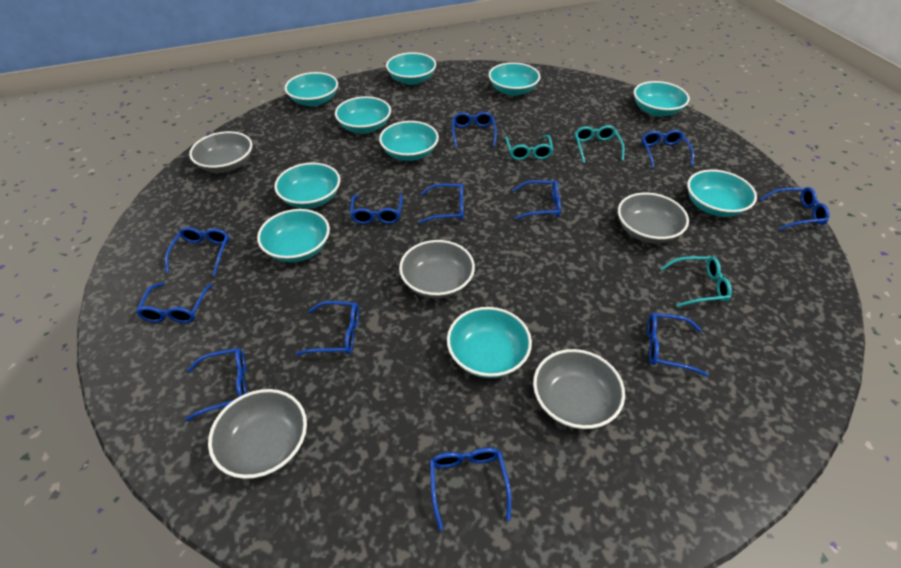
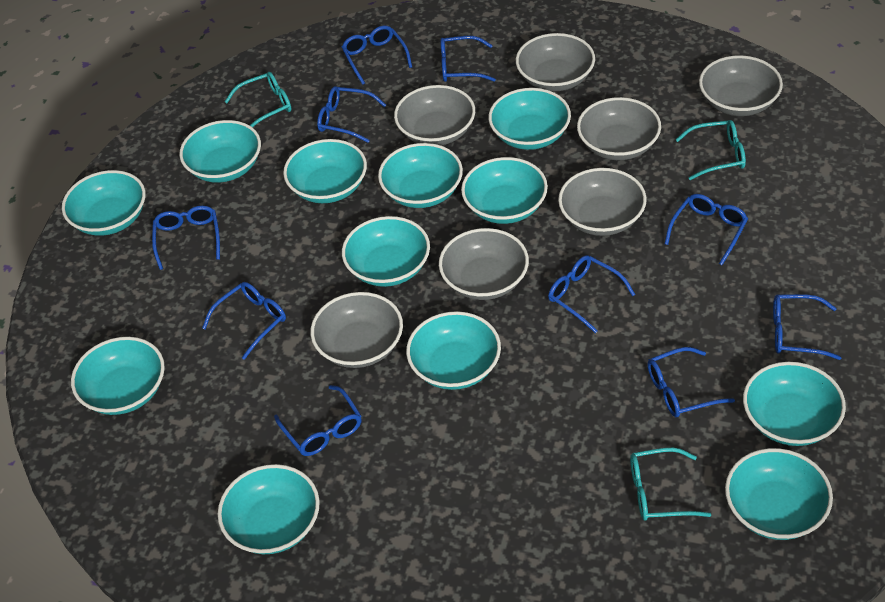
blue glasses: [136,282,213,323] [165,227,229,276] [185,348,247,421] [296,301,359,355] [350,194,403,224] [419,183,464,224] [430,448,512,531] [452,112,497,147] [513,180,561,220] [642,130,694,168] [647,313,708,377] [760,187,830,230] = 12 -> [152,206,220,270] [202,282,286,360] [274,385,362,456] [317,86,386,143] [342,25,412,85] [440,36,496,82] [548,255,635,333] [648,347,735,417] [665,194,748,265] [773,294,841,360] = 10
grey bowl: [189,131,252,173] [208,389,307,479] [399,240,475,299] [533,349,625,429] [618,193,689,243] = 5 -> [311,292,403,368] [394,85,475,145] [439,228,529,300] [516,33,595,91] [558,168,647,236] [577,97,661,160] [699,55,783,116] = 7
turquoise bowl: [257,209,330,262] [274,162,340,209] [285,72,338,107] [335,96,391,133] [379,121,439,161] [386,52,436,85] [447,307,532,378] [489,62,540,96] [634,81,690,117] [687,170,757,217] = 10 -> [62,170,146,236] [71,337,165,415] [179,120,261,183] [218,464,320,554] [283,139,367,203] [342,216,430,287] [378,143,463,208] [406,311,501,390] [461,157,548,224] [488,88,571,150] [725,448,833,540] [743,362,846,446] = 12

